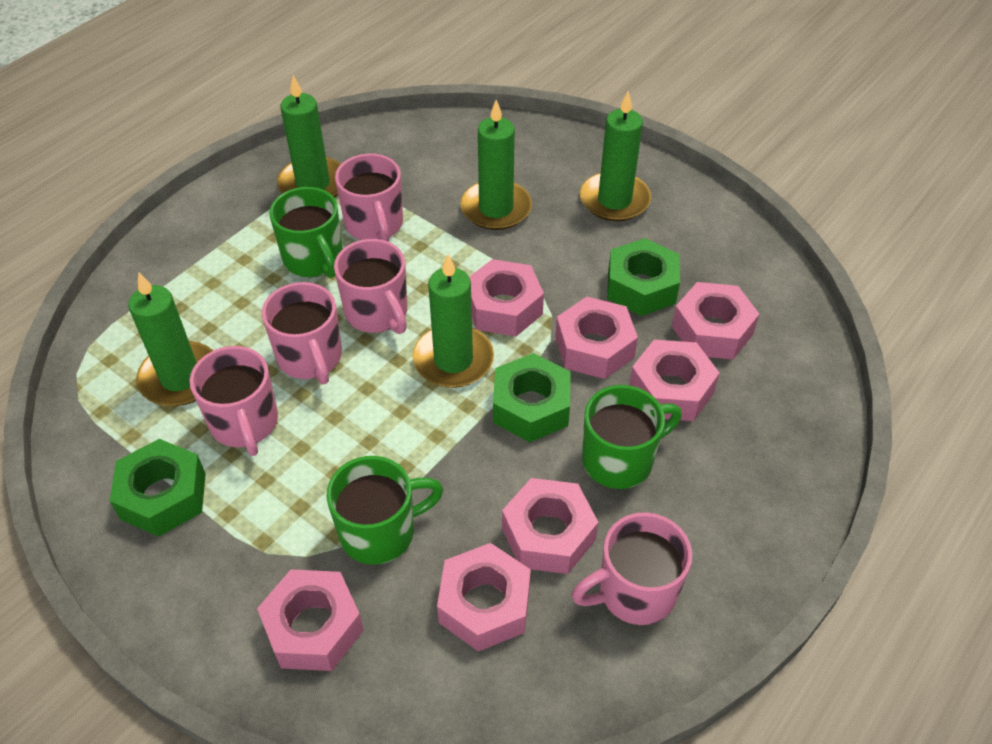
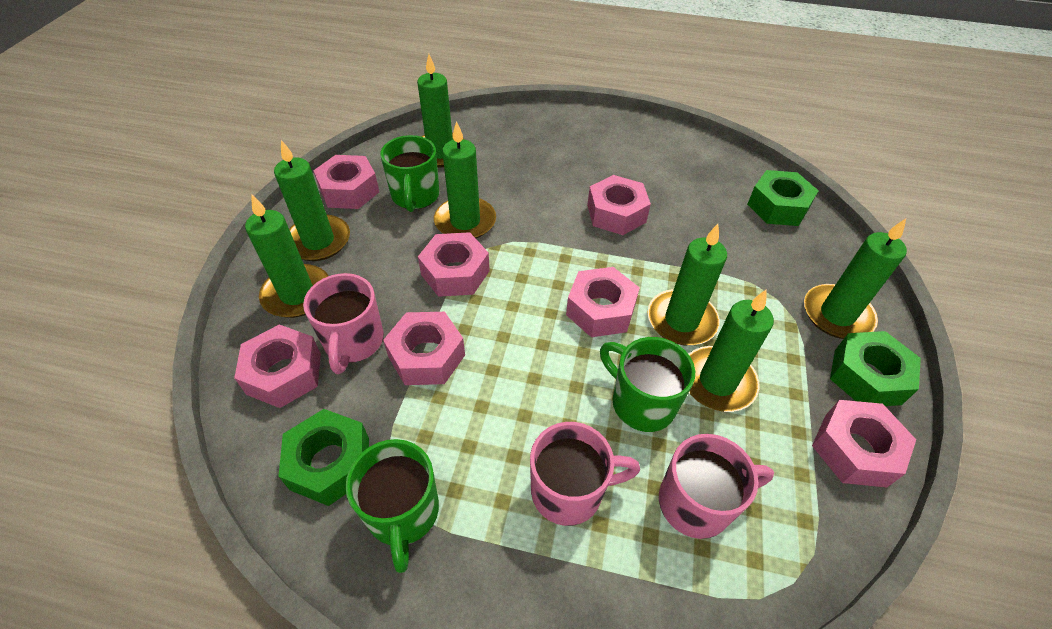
green candle: [128,272,213,406] [277,75,341,197] [412,254,494,388] [460,100,532,230] [580,91,651,221] = 5 -> [245,195,329,318] [274,140,350,261] [417,54,465,168] [434,121,496,239] [648,224,727,345] [689,290,774,412] [804,218,907,339] = 7
pink mug: [189,346,278,456] [262,282,342,384] [334,239,407,334] [335,154,403,242] [571,512,692,625] = 5 -> [303,273,384,374] [530,422,640,526] [659,434,774,539] = 3

